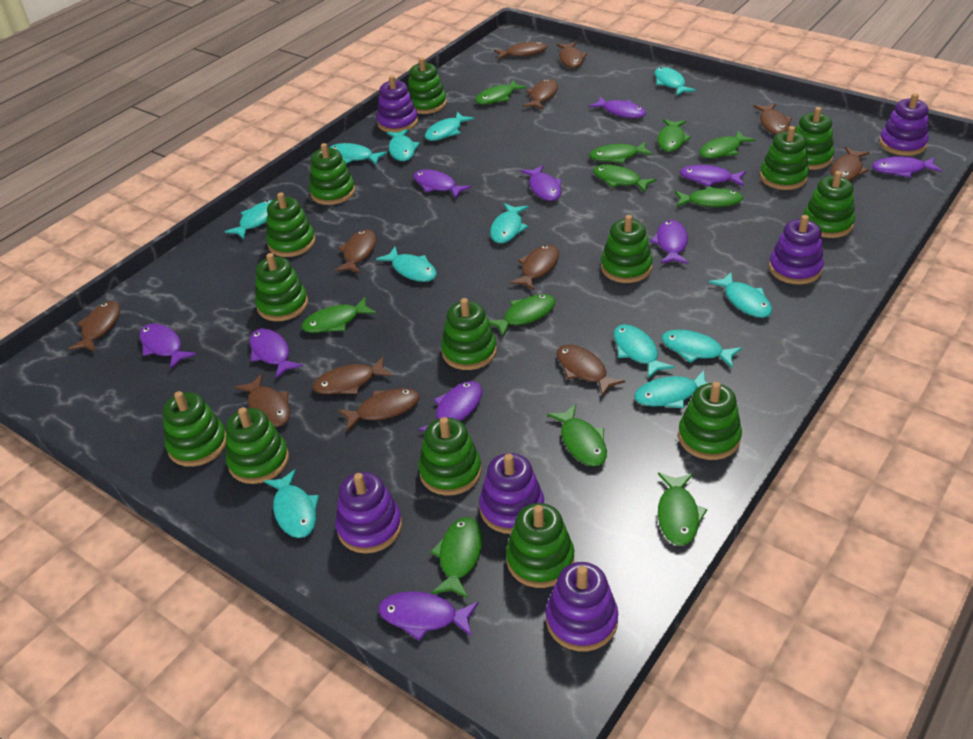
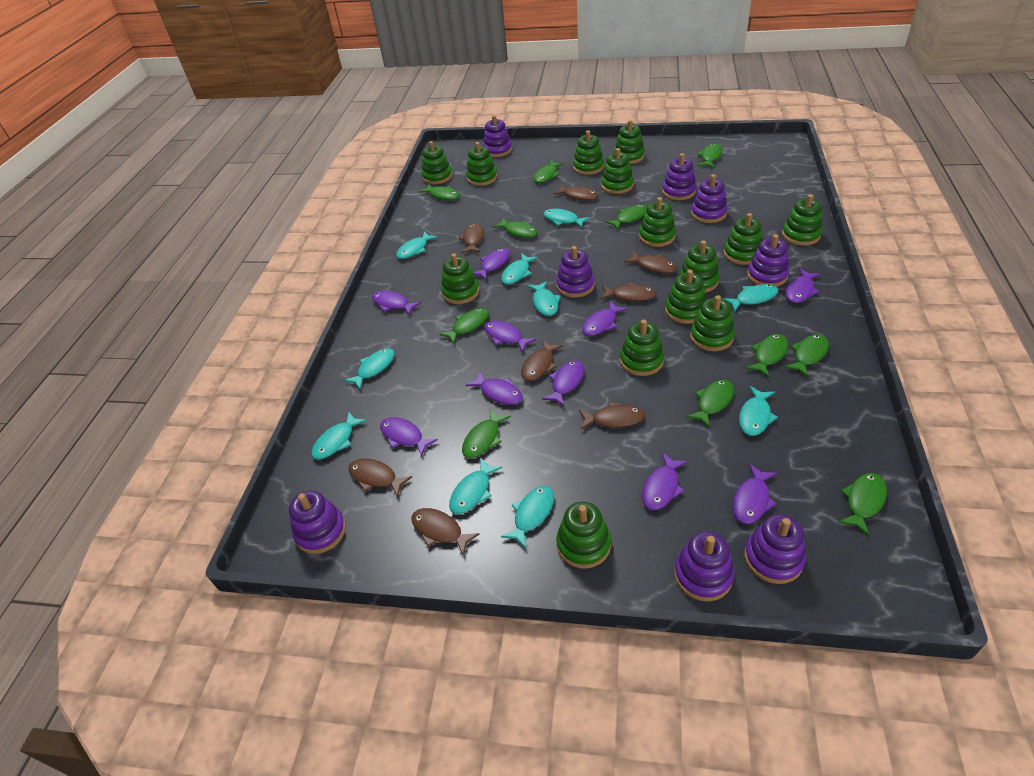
brown fish: [68,301,120,352] [235,374,290,427] [313,356,393,394] [334,229,376,274] [338,388,420,431] [494,42,547,59] [509,245,559,290] [523,79,558,110] [557,42,587,68] [557,345,625,397] [753,103,792,135] [831,147,870,181] = 12 -> [348,458,412,497] [411,508,479,555] [458,223,484,253] [521,339,563,381] [553,185,599,200] [579,402,645,429] [600,282,657,301] [624,251,677,273] = 8
purple stacking toy: [335,472,402,553] [376,75,418,132] [479,453,544,534] [546,562,618,651] [769,215,824,285] [879,93,929,156] = 6 -> [289,491,346,554] [483,115,512,157] [556,246,595,298] [662,153,697,200] [674,531,734,602] [691,174,727,223] [744,514,806,584] [747,234,789,287] = 8
turquoise fish: [224,200,273,240] [264,469,319,538] [329,143,387,165] [376,247,437,282] [386,129,420,161] [425,112,474,141] [490,203,528,243] [613,324,675,379] [634,370,707,408] [655,67,696,96] [661,330,742,368] [708,272,772,318] = 12 -> [311,412,367,460] [344,348,395,389] [396,231,438,259] [449,458,503,514] [501,253,538,285] [501,486,554,548] [527,281,561,316] [543,209,590,228] [722,284,778,312] [739,386,778,436] = 10

